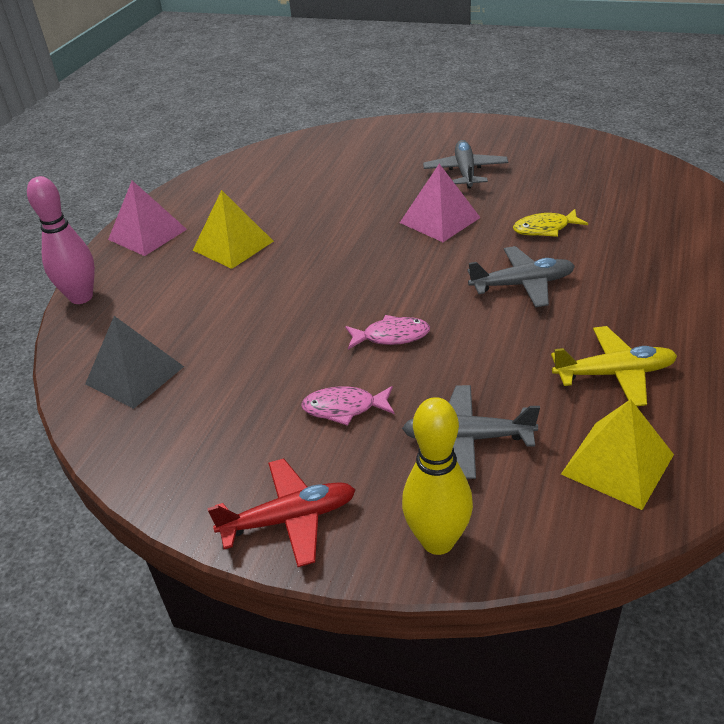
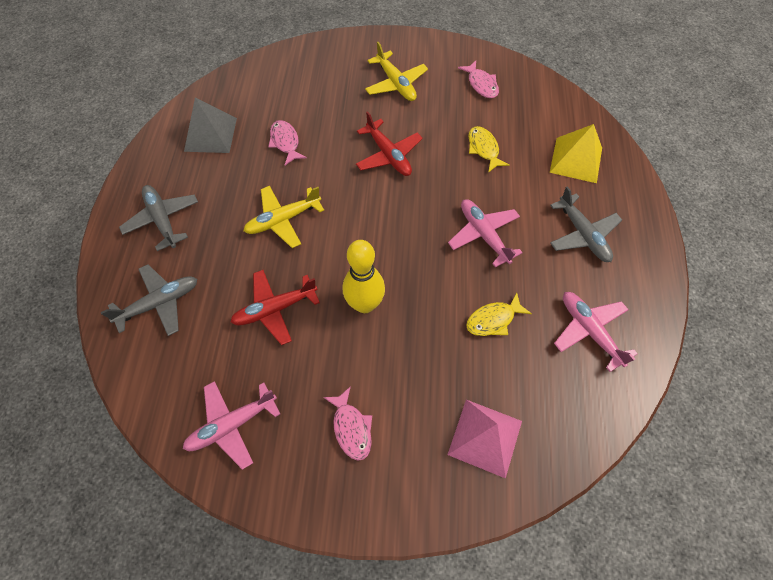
pink bowling pin: [27,176,95,304] = 1 -> none = 0
pink fish: [301,386,395,426] [345,315,430,349] = 2 -> [268,120,307,165] [323,386,372,461] [458,61,499,98] = 3
pink plane: none = 0 -> [183,381,280,470] [448,199,522,267] [554,292,638,372] = 3
pink pyramid: [108,180,187,256] [400,164,481,242] = 2 -> [447,400,522,478] = 1
red plane: [207,458,356,567] = 1 -> [231,270,320,345] [356,111,423,176] = 2
yellow fish: [513,209,588,237] = 1 -> [466,292,532,336] [468,126,509,173] = 2
yellow plane: [551,326,677,406] = 1 -> [244,186,324,248] [365,42,428,101] = 2
yellow pyramid: [193,190,274,269] [561,399,674,510] = 2 -> [550,124,602,183] = 1

